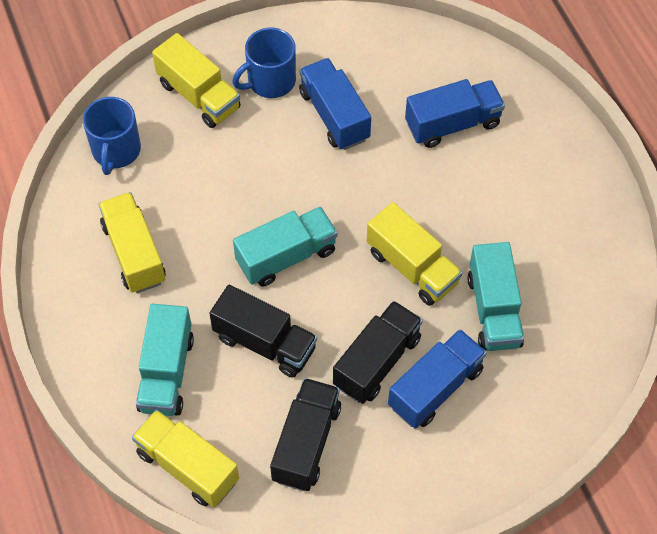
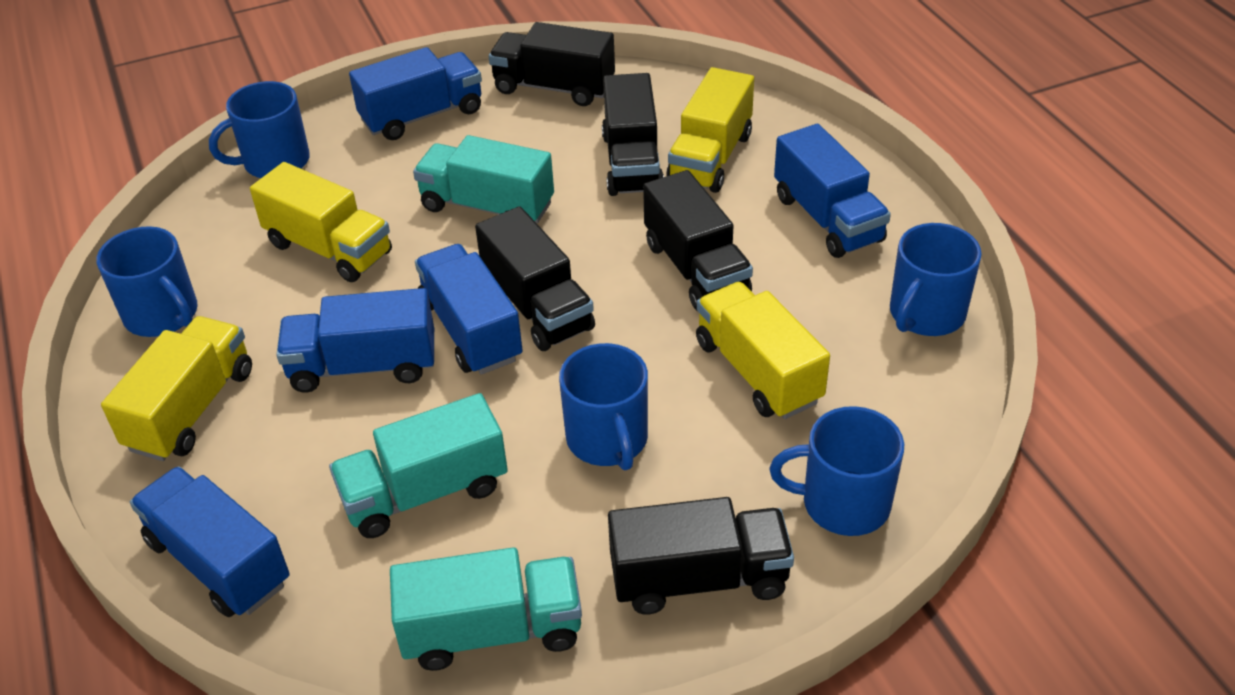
black truck: [209,285,317,378] [270,378,341,491] [333,301,423,404] = 3 -> [475,206,595,351] [489,22,615,106] [602,73,664,196] [608,497,794,614] [643,170,753,311] = 5
blue mug: [83,97,141,175] [232,28,296,98] = 2 -> [96,226,197,337] [209,81,310,178] [559,343,648,470] [770,406,904,536] [890,223,982,336] = 5
blue truck: [299,58,371,150] [388,329,487,429] [405,79,505,148] = 3 -> [130,466,290,617] [276,288,434,393] [349,47,482,140] [415,244,523,375] [774,124,891,258] = 5

